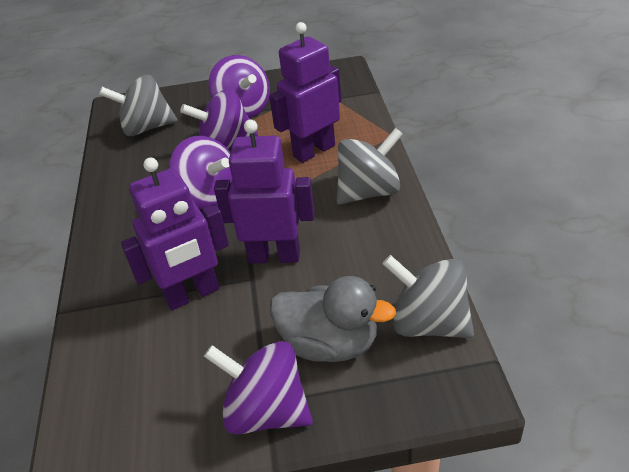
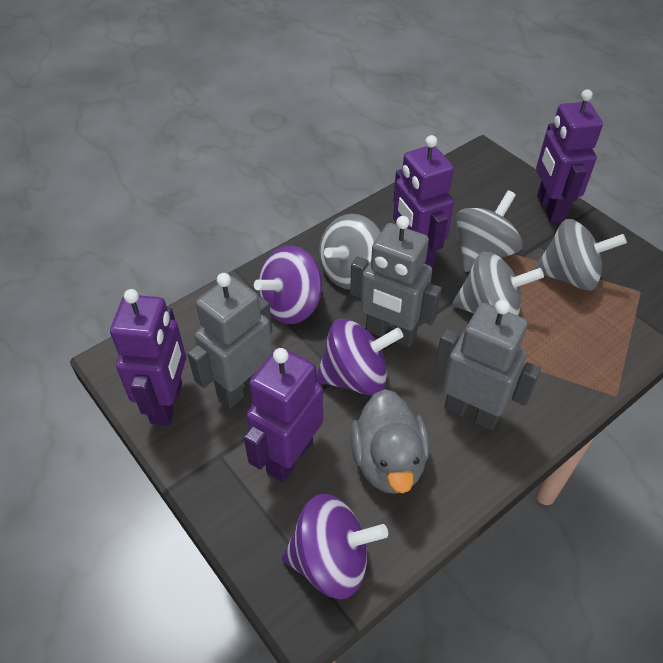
grey robot: none = 0 -> [187,273,273,408] [350,216,442,348] [435,300,541,430] = 3
grey spinning top: [99,75,178,136] [337,128,403,205] [382,255,474,338] = 3 -> [319,214,381,290] [452,251,544,316] [456,190,523,272] [533,219,627,291] = 4
purple robot: [121,157,229,310] [214,120,315,263] [269,22,341,163] = 3 -> [110,289,186,425] [244,347,323,482] [393,135,454,267] [536,89,603,223] = 4
purple spinning top: [169,136,232,209] [180,89,258,149] [204,341,313,435] [208,55,270,118] = 4 -> [254,245,322,324] [282,494,388,599] [316,319,403,396] = 3

